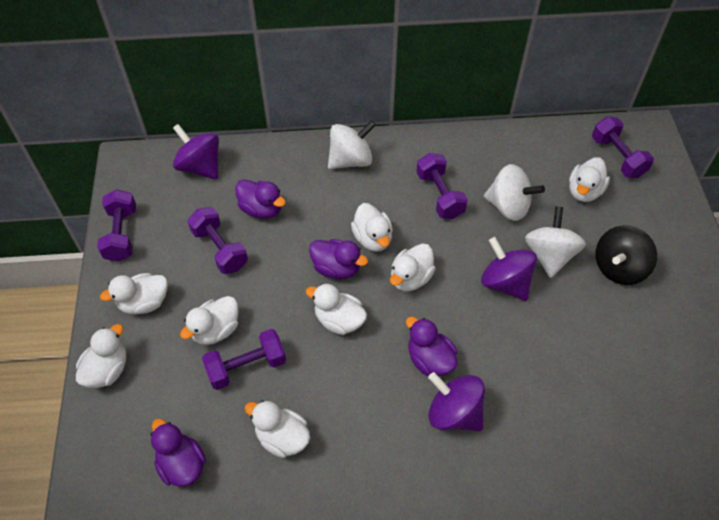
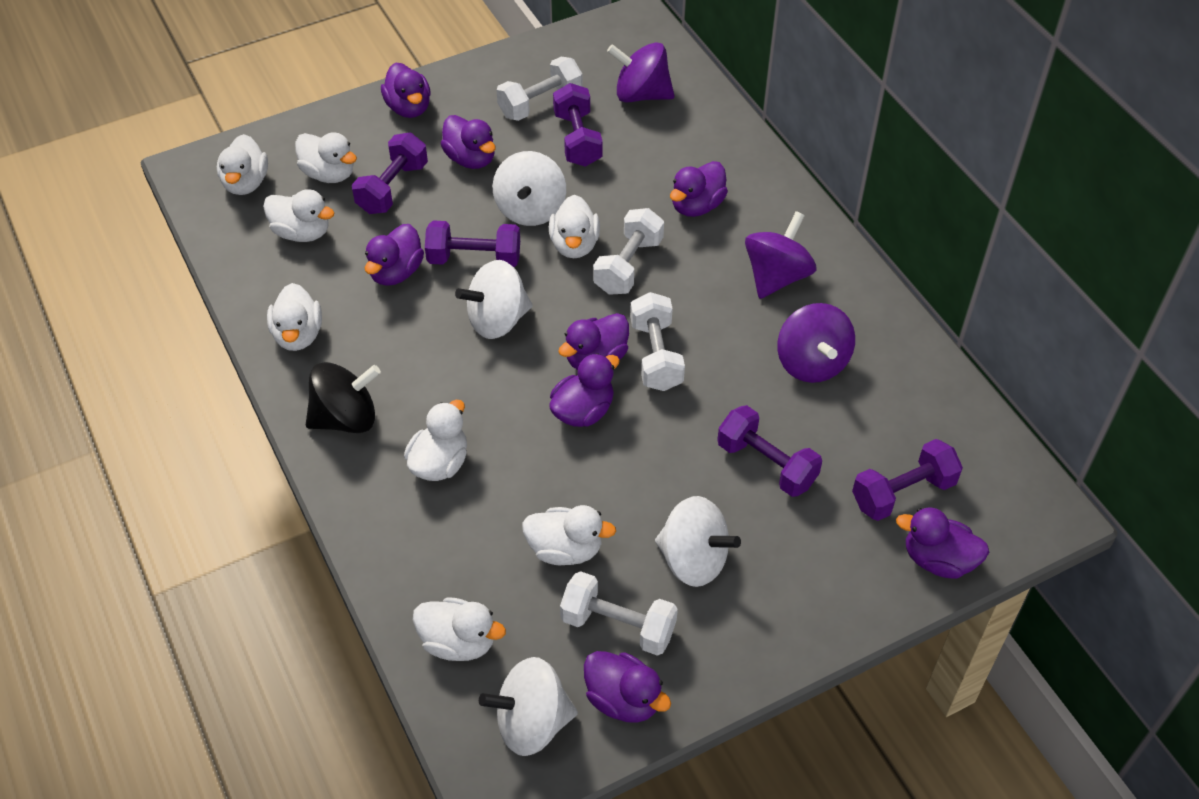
purple duck: [151,418,206,487] [235,180,286,219] [309,239,368,279] [406,317,458,376] = 4 -> [365,224,424,286] [381,63,431,118] [441,115,495,169] [549,353,620,427] [558,313,629,370] [584,651,671,723] [670,161,728,217] [896,507,989,579] = 8
white dumbbell: none = 0 -> [496,57,583,121] [560,571,678,656] [593,208,664,295] [630,292,685,391] = 4
white spinning top: [328,120,376,169] [484,164,545,221] [525,206,586,278] = 3 -> [455,260,533,339] [479,657,578,756] [493,151,566,226] [655,496,741,587] = 4

